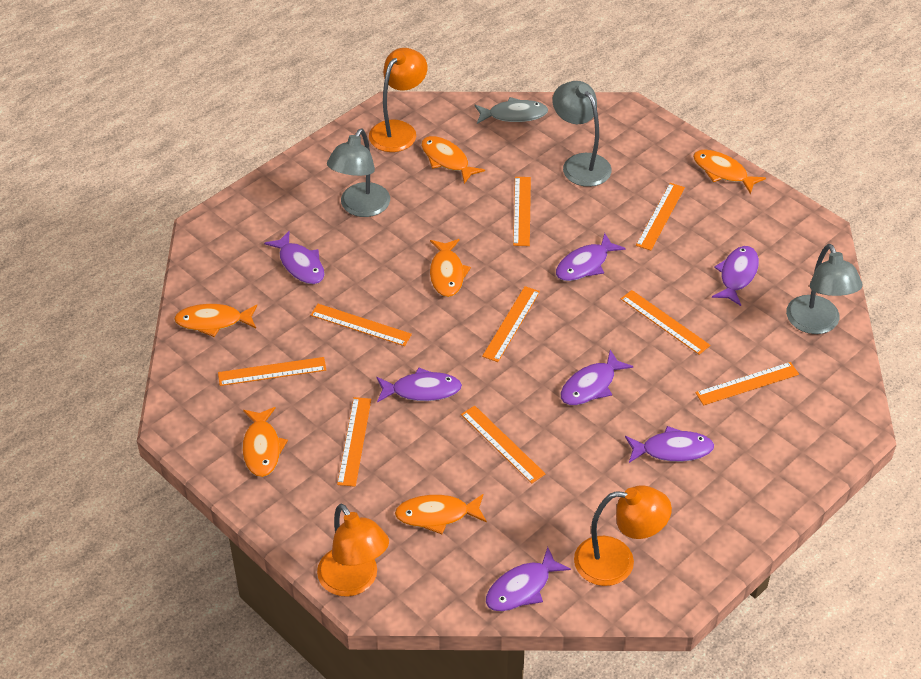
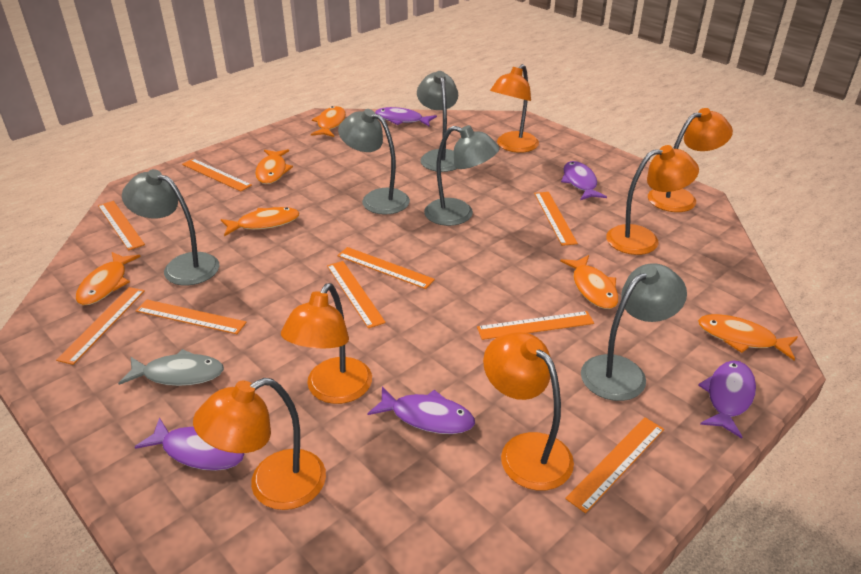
grey lamp: [327,129,390,217] [552,81,612,187] [786,244,863,334] = 3 -> [122,169,219,285] [338,109,410,215] [417,71,458,172] [424,125,500,226] [581,263,687,401] = 5
orange lamp: [317,504,389,597] [369,48,428,152] [574,485,672,586] = 3 -> [193,378,326,510] [281,283,372,404] [483,332,574,490] [490,64,539,153] [606,145,699,255] [648,108,733,212] = 6
purple fish: [264,231,325,284] [377,367,462,403] [486,547,571,611] [556,233,626,281] [561,350,633,405] [625,426,714,463] [712,246,759,306] = 7 -> [135,417,244,471] [367,386,475,434] [375,107,437,126] [561,161,607,200] [698,361,756,439] = 5

